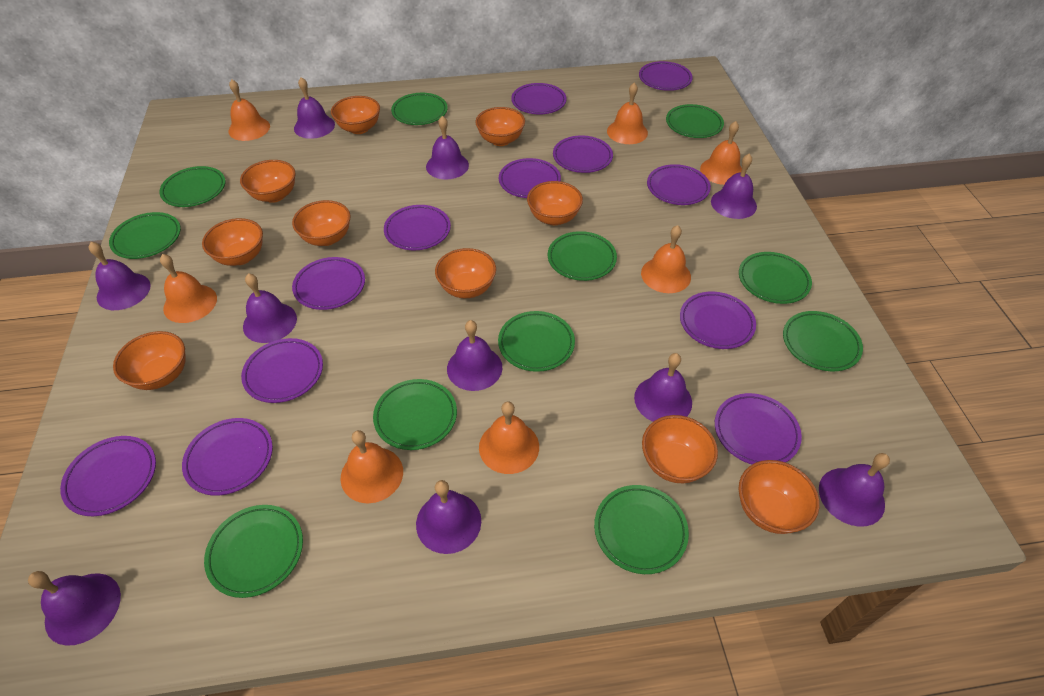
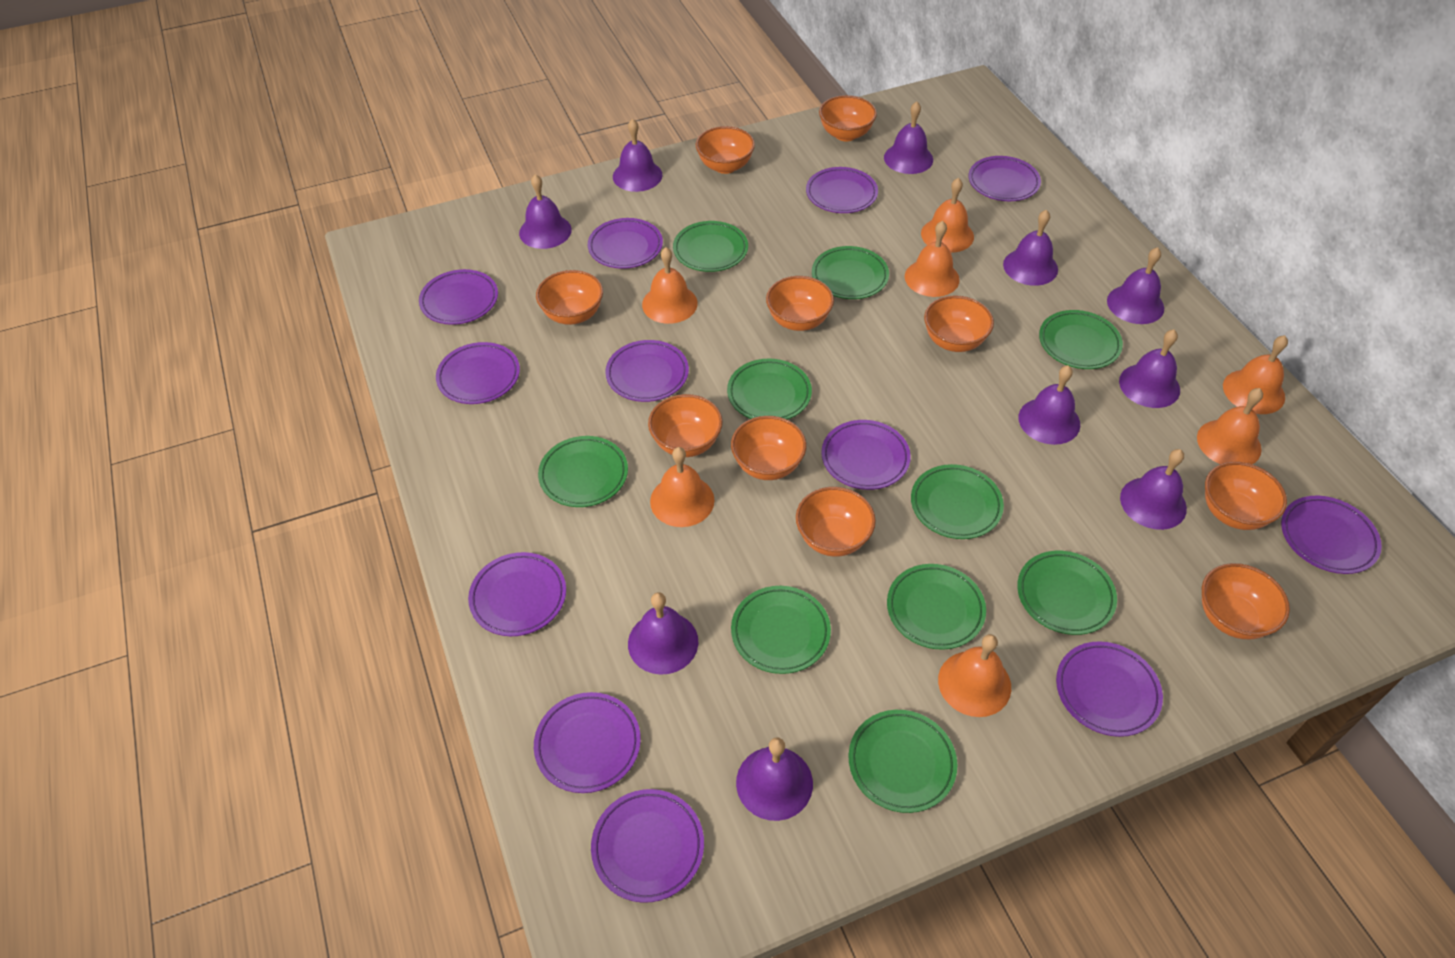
green plate: [109,212,181,259] [159,166,226,207] [204,505,303,598] [373,379,457,450] [391,93,448,125] [498,311,575,372] [548,231,617,281] [594,485,689,574] [666,104,724,138] [739,252,812,304] [783,311,863,371] = 11 -> [538,436,628,507] [673,221,748,272] [727,358,812,420] [731,586,831,674] [812,246,889,299] [849,710,957,813] [887,564,986,650] [911,464,1004,539] [1017,551,1117,635] [1039,310,1123,369] = 10

